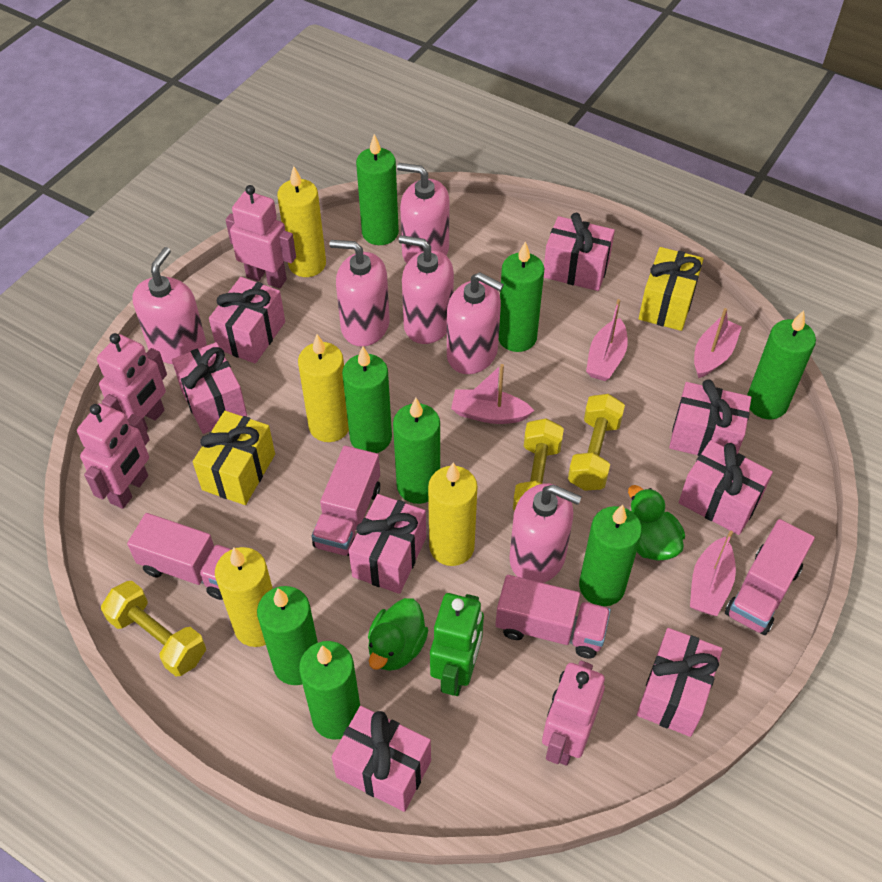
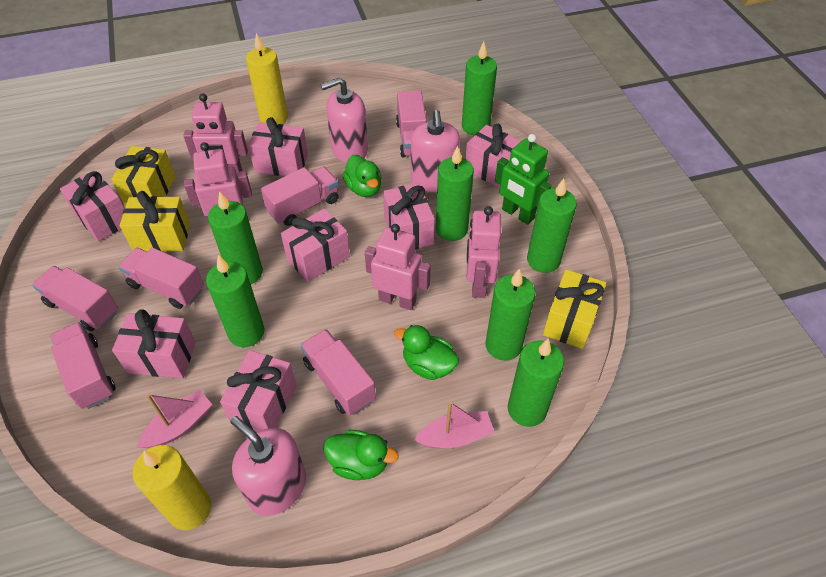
green candle: [257,586,318,685] [299,641,360,740] [342,346,392,453] [356,134,399,245] [393,398,440,504] [499,241,545,352] [579,505,642,606] [747,310,816,419] = 8 -> [206,255,264,347] [208,191,263,284] [436,146,474,241] [462,42,497,135] [485,269,536,361] [508,339,564,427] [527,178,577,273] = 7
green duck: [368,598,428,671] [628,485,685,561] = 2 -> [324,430,399,480] [343,155,382,197] [394,325,459,380] = 3
pink boat: [451,364,534,424] [586,299,628,381] [690,531,736,616] [694,308,742,378] = 4 -> [137,390,213,449] [414,402,494,448] = 2
pink gift: [172,342,247,434] [209,277,285,364] [332,706,431,812] [349,494,426,594] [544,213,615,291] [637,628,723,737] [669,379,751,456] [679,440,773,535] = 8 -> [60,171,125,242] [112,309,196,378] [220,350,297,432] [248,117,308,176] [281,209,350,282] [383,183,435,249] [466,124,521,188] = 7
pink soap dispenser: [133,247,207,364] [330,240,390,346] [397,163,450,263] [399,235,454,344] [447,272,504,374] [509,483,582,583] = 6 -> [230,416,306,516] [321,77,368,163] [411,110,460,192] = 3
pink truck: [127,513,232,600] [311,446,380,556] [495,575,611,658] [725,519,815,635] = 4 -> [32,266,118,331] [50,322,116,409] [118,248,204,309] [261,167,339,226] [301,329,376,416] [396,91,427,158] = 6
yellow candle: [215,547,273,647] [277,166,326,277] [298,334,349,442] [428,462,478,566] = 4 -> [133,445,211,530] [246,33,288,124] = 2
yellow dumbbell: [101,581,206,676] [513,418,564,511] [568,394,625,491] = 3 -> none = 0
yellow gift: [193,411,275,505] [639,247,703,331] = 2 -> [111,146,176,206] [120,191,190,252] [543,269,606,349] = 3

